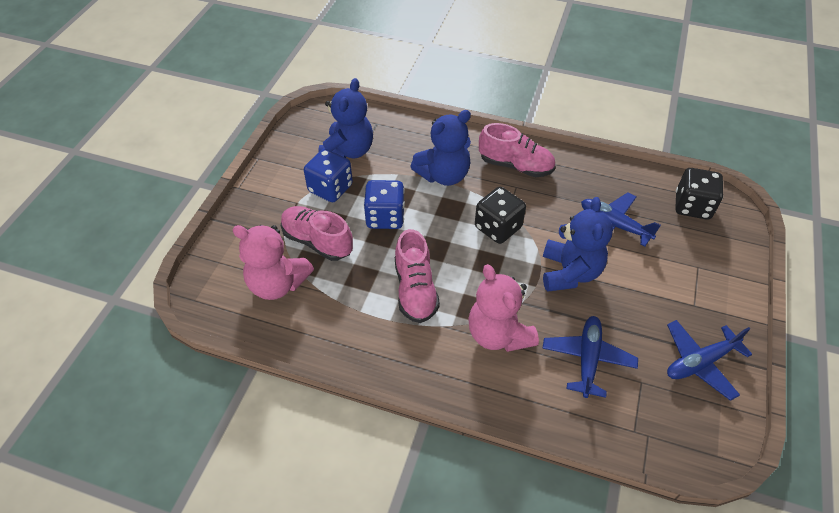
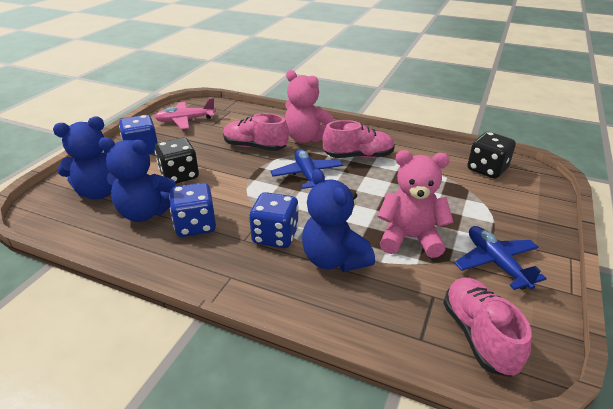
blue dice: [304,149,353,203] [364,180,405,229] = 2 -> [119,115,158,154] [169,183,216,237] [249,192,299,248] = 3
blue plane: [542,316,638,398] [581,192,661,246] [667,320,752,401] = 3 -> [271,149,343,189] [454,226,547,290] = 2
pink plane: none = 0 -> [154,98,216,129] = 1

